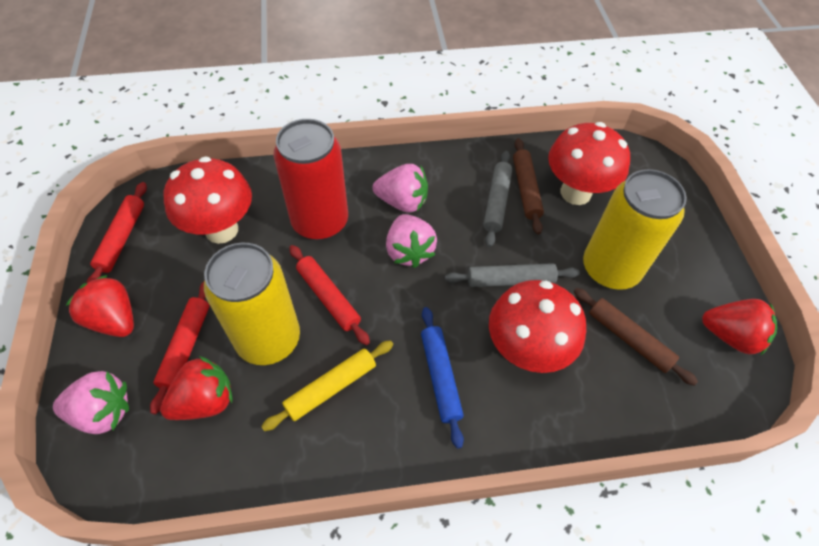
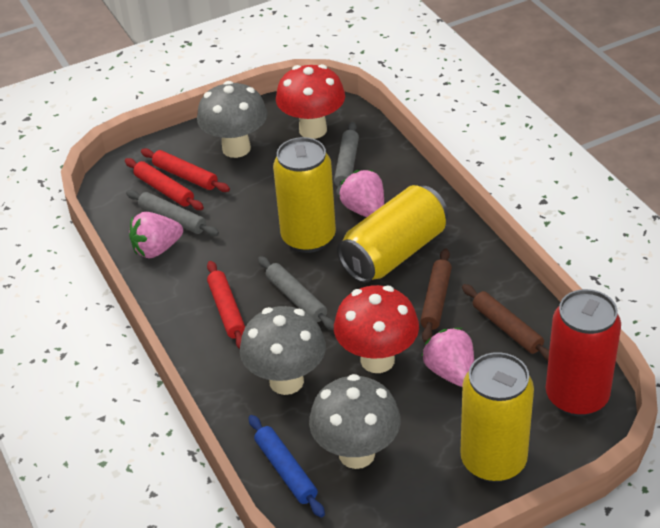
grey mushroom: none = 0 -> [197,81,267,158] [240,306,326,395] [309,374,401,469] = 3
grey rolling pin: [445,263,580,287] [483,151,512,247] = 2 -> [126,190,219,236] [258,256,334,330] [334,122,359,198] = 3
red mushroom: [164,156,252,244] [489,280,586,373] [548,122,630,205] = 3 -> [276,64,345,139] [334,285,419,373] = 2
red strawberry: [66,275,134,337] [160,356,232,420] [702,299,777,355] = 3 -> none = 0
yellow can: [204,242,300,365] [583,169,687,290] = 2 -> [273,137,336,253] [337,185,448,283] [460,352,534,482] = 3
yellow rolling pin: [261,340,393,431] = 1 -> none = 0

